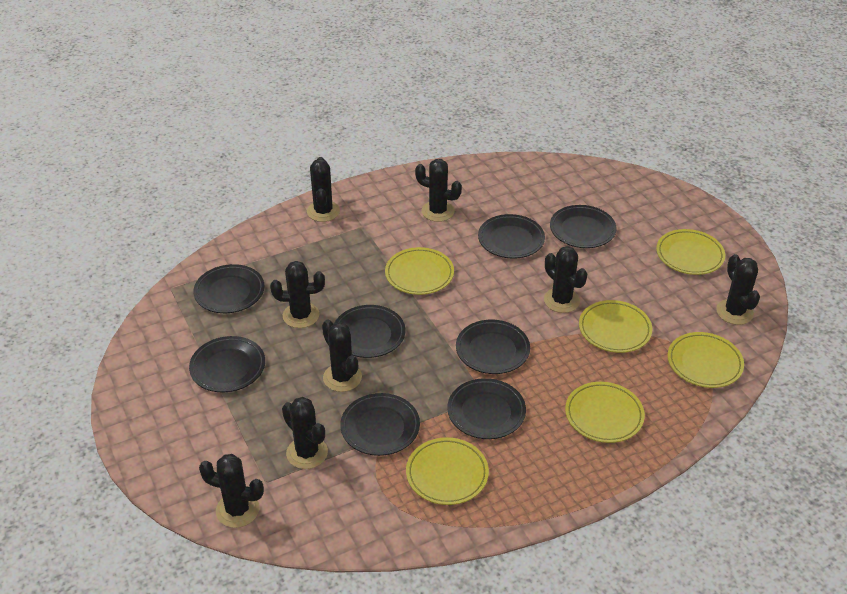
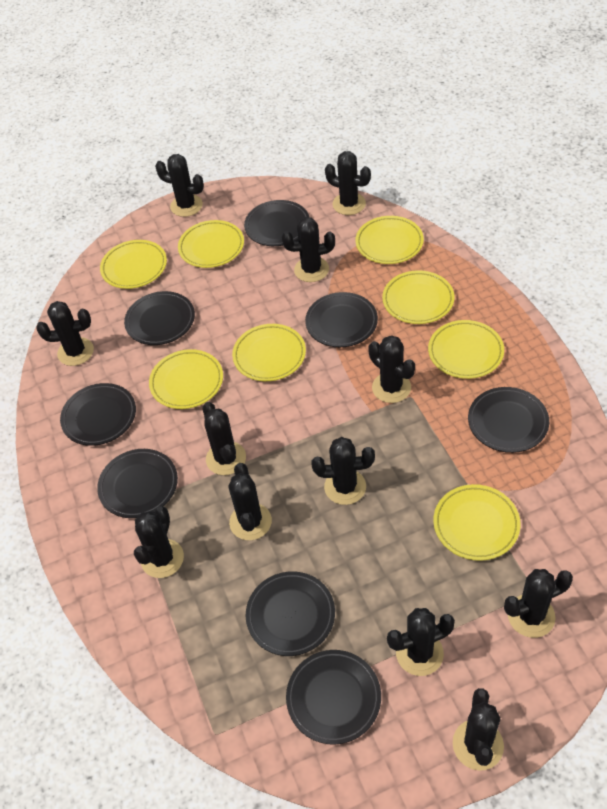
black cactus: [199,454,264,528] [270,261,325,328] [282,397,328,469] [307,157,340,222] [322,320,362,392] [415,159,462,222] [544,246,588,313] [716,254,760,325] = 8 -> [36,301,94,366] [134,506,184,578] [155,154,204,217] [202,402,246,475] [228,463,272,540] [282,217,335,282] [311,437,375,505] [325,151,371,215] [368,335,415,403] [387,608,455,676] [453,688,504,771] [504,569,573,638] = 12
yellow plate: [385,247,454,295] [406,437,489,505] [565,382,645,443] [579,300,652,353] [656,229,725,275] [668,332,744,388] = 6 -> [100,240,167,289] [149,349,223,409] [178,220,244,268] [232,324,306,381] [355,216,424,264] [382,270,455,324] [428,320,504,379] [433,484,521,561] = 8

